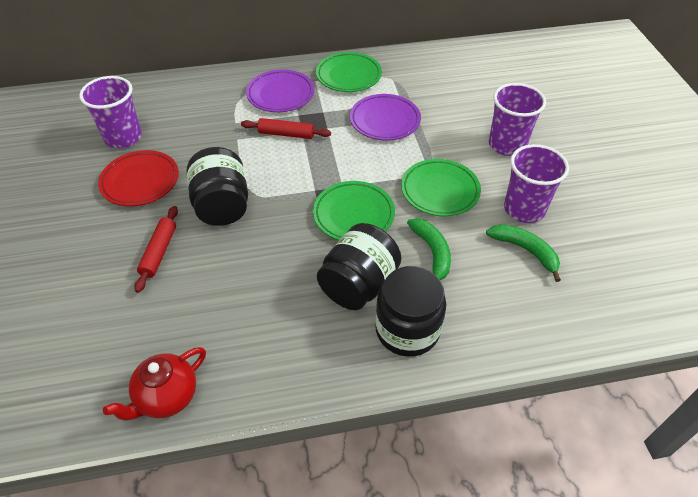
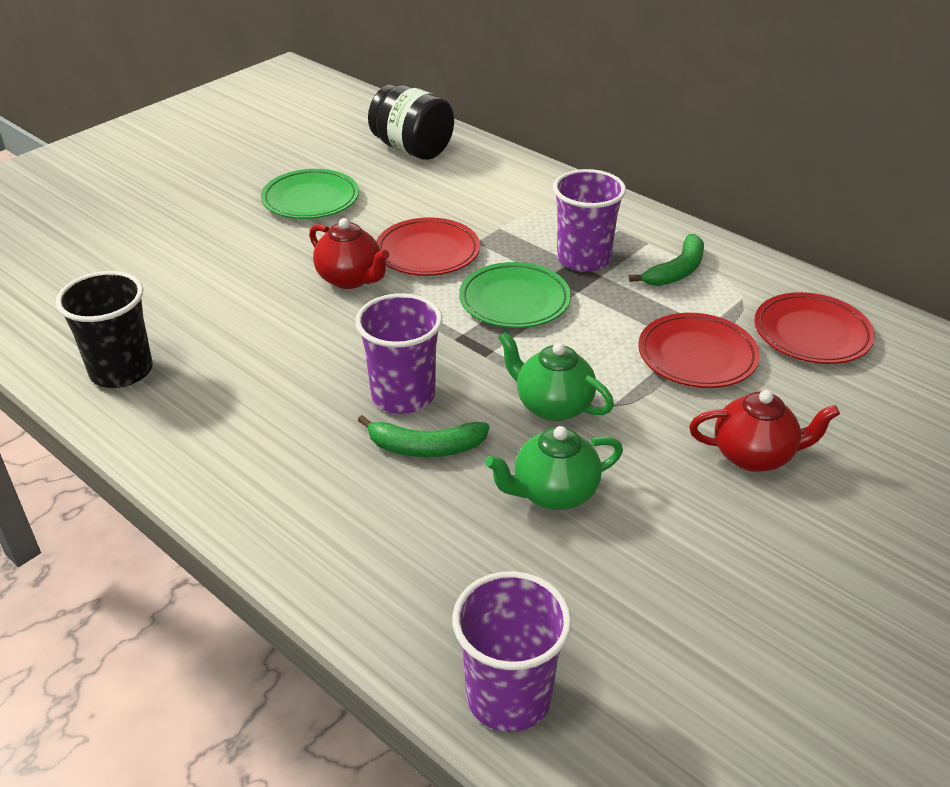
black cup: none = 0 -> [56,271,153,388] = 1
black jar: [187,147,248,226] [317,223,402,310] [375,266,446,357] = 3 -> [368,84,454,160] = 1
green plate: [313,181,395,240] [316,52,382,92] [401,159,481,217] = 3 -> [261,169,359,219] [459,262,571,328] = 2
green teapot: none = 0 -> [485,426,623,510] [498,331,614,422] = 2
purple plate: [246,70,314,112] [350,94,421,140] = 2 -> none = 0
red plate: [98,150,179,206] = 1 -> [376,217,480,276] [638,313,760,388] [754,292,875,364] = 3
red rolling pin: [134,206,178,293] [241,118,331,139] = 2 -> none = 0
red teapot: [103,347,206,421] = 1 -> [309,218,389,289] [689,390,840,472] = 2

